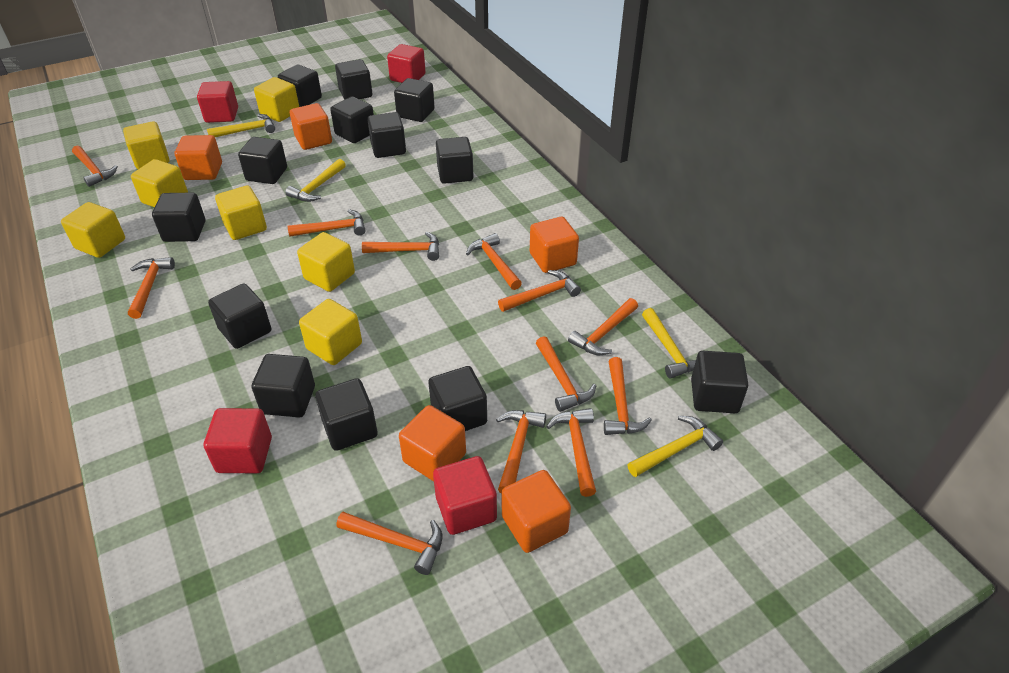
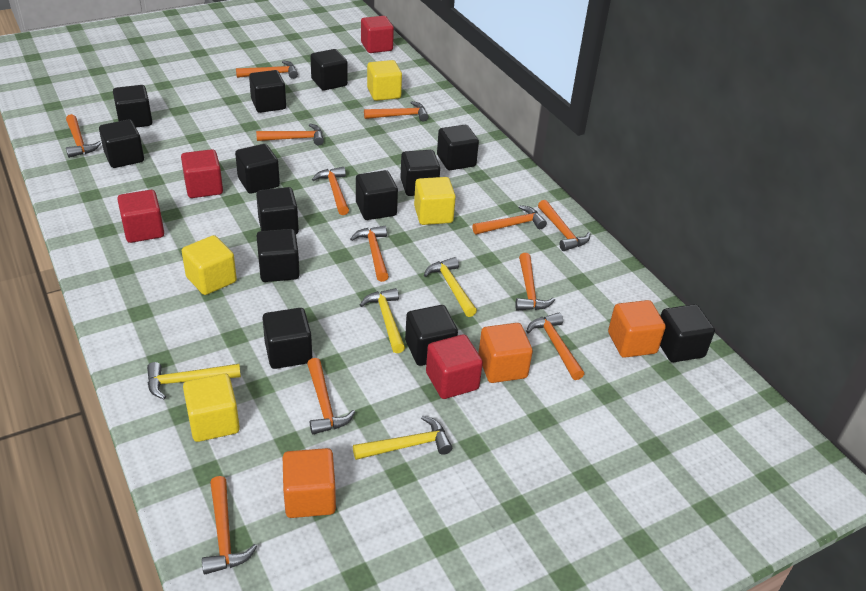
orange cube: [175,135,222,180] [290,103,332,150] [399,405,466,482] [502,470,571,553] [530,217,579,273] = 5 -> [283,448,336,518] [478,323,533,383] [608,300,666,358] = 3
yellow cube: [61,202,125,258] [123,121,169,169] [131,159,188,207] [215,186,267,240] [254,77,299,122] [297,232,355,292] [299,299,362,365] = 7 -> [182,235,237,295] [183,373,240,442] [367,60,402,101] [414,177,456,225] = 4

